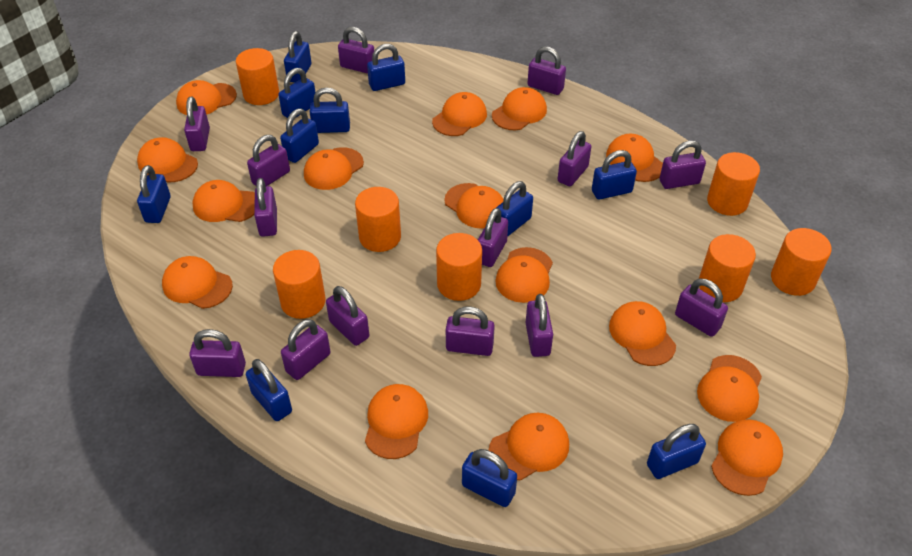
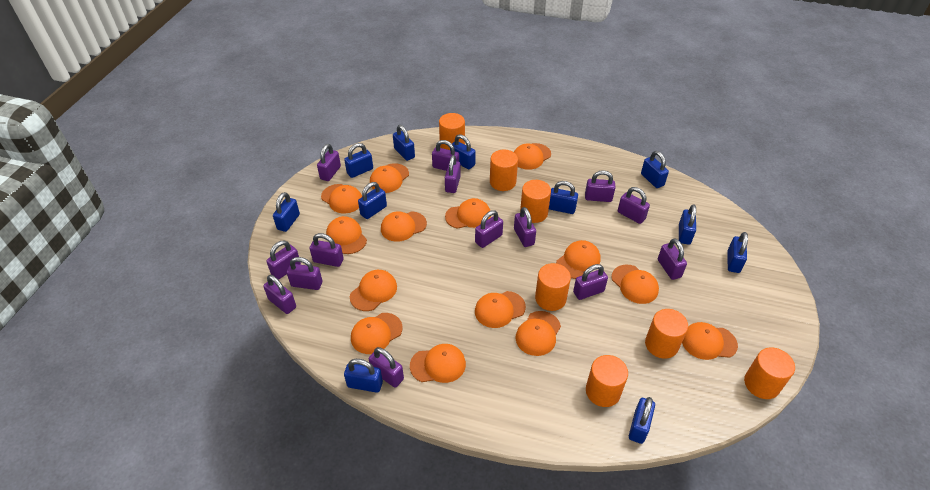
orange cap: [137,137,198,182] [162,256,233,309] [176,80,237,115] [192,180,255,222] [304,147,364,190] [365,384,428,459] [432,92,487,136] [444,183,504,229] [489,413,569,481] [492,87,547,130] [495,247,553,303] [606,134,663,182] [609,301,676,366] [697,355,762,422] [711,419,783,496] = 15 -> [321,184,362,214] [326,216,367,254] [350,270,397,311] [351,313,403,354] [370,163,409,193] [381,211,427,242] [410,344,466,383] [445,198,491,229] [475,291,526,328] [514,143,551,170] [516,311,561,356] [556,240,600,279] [611,265,659,304] [682,322,738,360] = 14

